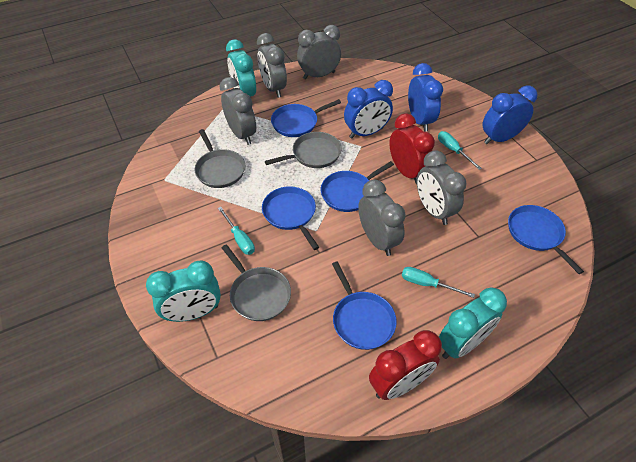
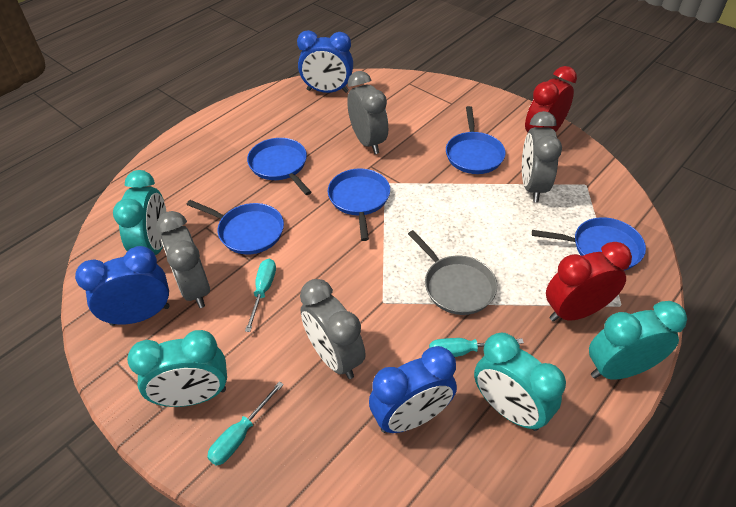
grey clock: [219,77,256,145] [257,33,287,98] [297,25,341,79] [358,179,406,256] [417,150,467,225] = 5 -> [156,211,210,308] [300,279,366,379] [347,71,388,154] [522,111,562,202] = 4
grey pan: [195,129,245,188] [221,244,291,321] [265,132,342,168] = 3 -> [408,230,497,315] = 1
turquoise clock: [146,260,221,322] [226,39,256,97] [439,288,507,359] = 3 -> [113,170,166,255] [127,330,227,407] [474,333,566,431] [589,301,687,380] = 4

